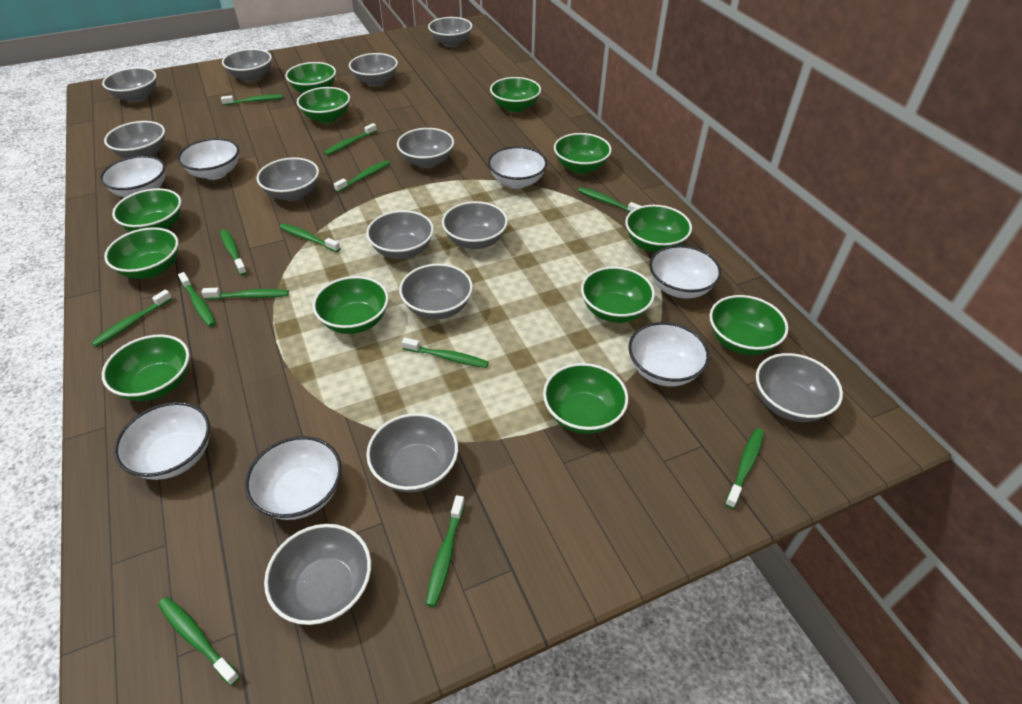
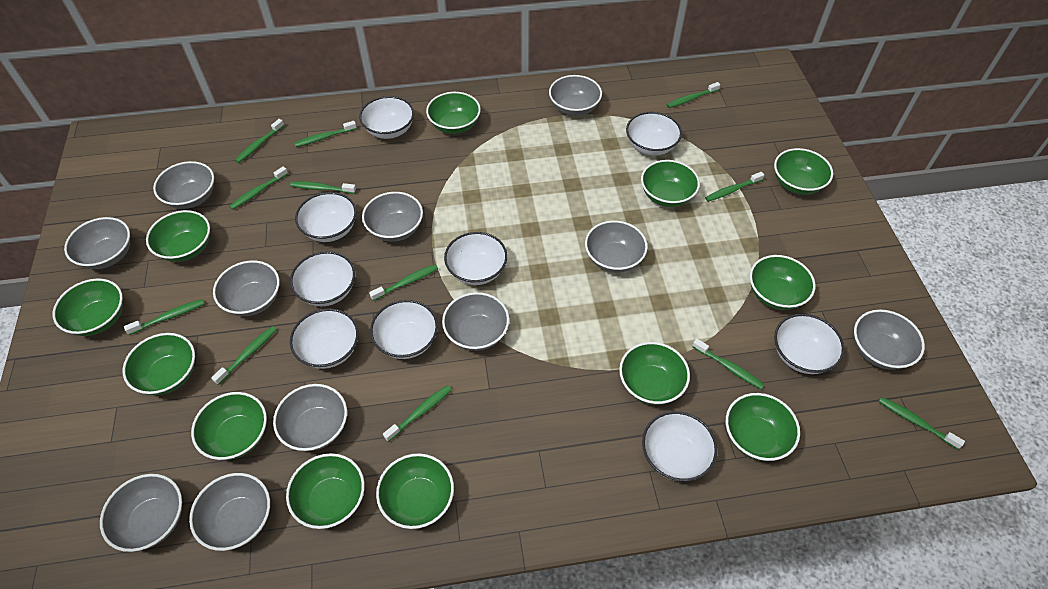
green toothbrush: [91,290,172,347] [158,597,240,686] [178,272,216,327] [202,288,289,300] [220,229,247,275] [221,95,283,105] [279,224,341,252] [324,123,377,155] [334,160,390,192] [402,337,489,368] [426,495,465,607] [578,187,641,212] [725,428,764,509] = 13 -> [124,299,204,335] [211,326,277,385] [229,166,288,210] [235,119,284,163] [290,181,356,194] [294,121,357,147] [369,264,438,301] [383,385,452,442] [667,82,720,108] [692,339,765,389] [705,172,764,202] [879,397,965,449] = 12
grey bowl: [102,67,157,102] [104,121,165,158] [222,49,272,82] [257,157,319,201] [264,524,371,625] [349,53,398,86] [366,210,434,259] [366,413,458,493] [397,128,454,168] [399,263,473,320] [428,17,472,47] [442,201,508,249] [756,353,843,422] = 13 -> [64,217,130,269] [100,474,182,552] [153,161,214,209] [189,473,270,551] [213,260,280,316] [273,384,347,451] [362,192,423,242] [442,292,509,351] [549,75,602,116] [585,220,648,273] [854,310,925,370] = 11
white bowl: [100,156,165,197] [114,402,210,480] [178,138,239,180] [245,436,342,520] [488,146,547,189] [628,322,710,387] [649,245,721,298] = 7 -> [290,251,355,306] [290,309,359,369] [295,192,357,242] [359,96,414,139] [370,300,438,359] [444,232,507,285] [626,112,682,156] [642,411,717,481] [774,314,844,374] = 9

